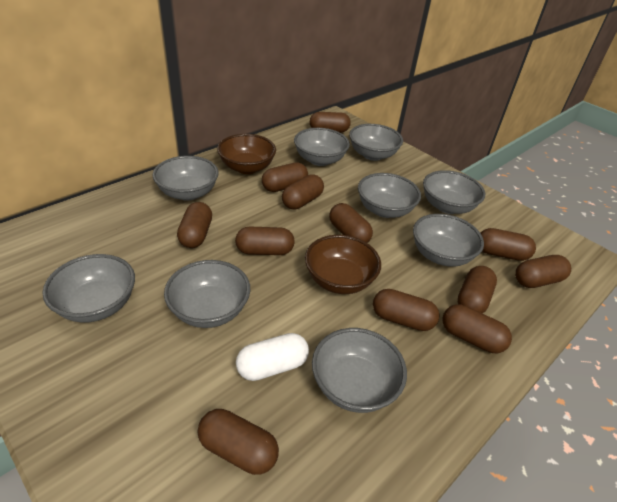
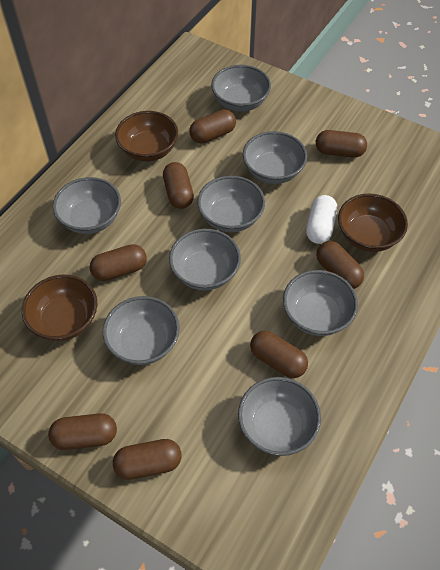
brown bowl: [217,134,276,174] [305,235,381,294] = 2 -> [22,275,97,341] [115,111,178,162] [338,193,408,252] = 3
brown capsule: [177,202,212,248] [198,409,279,475] [235,227,295,255] [262,162,308,192] [282,174,324,209] [310,112,351,133] [329,203,373,243] [373,289,440,331] [442,304,512,353] [457,266,497,313] [481,228,536,261] [515,255,571,288] = 12 -> [48,413,117,450] [90,244,147,281] [113,439,182,480] [163,162,194,209] [189,109,236,143] [250,331,308,378] [316,130,367,158] [316,241,364,289] = 8
grey bowl: [42,254,135,323] [153,156,219,201] [164,260,251,328] [294,128,350,166] [312,328,407,413] [349,124,403,161] [358,173,421,218] [413,214,484,267] [423,170,485,214] = 9 -> [53,177,121,234] [103,296,180,365] [169,229,241,290] [197,176,265,232] [211,65,271,112] [238,377,321,456] [243,131,307,184] [283,270,358,336] = 8

